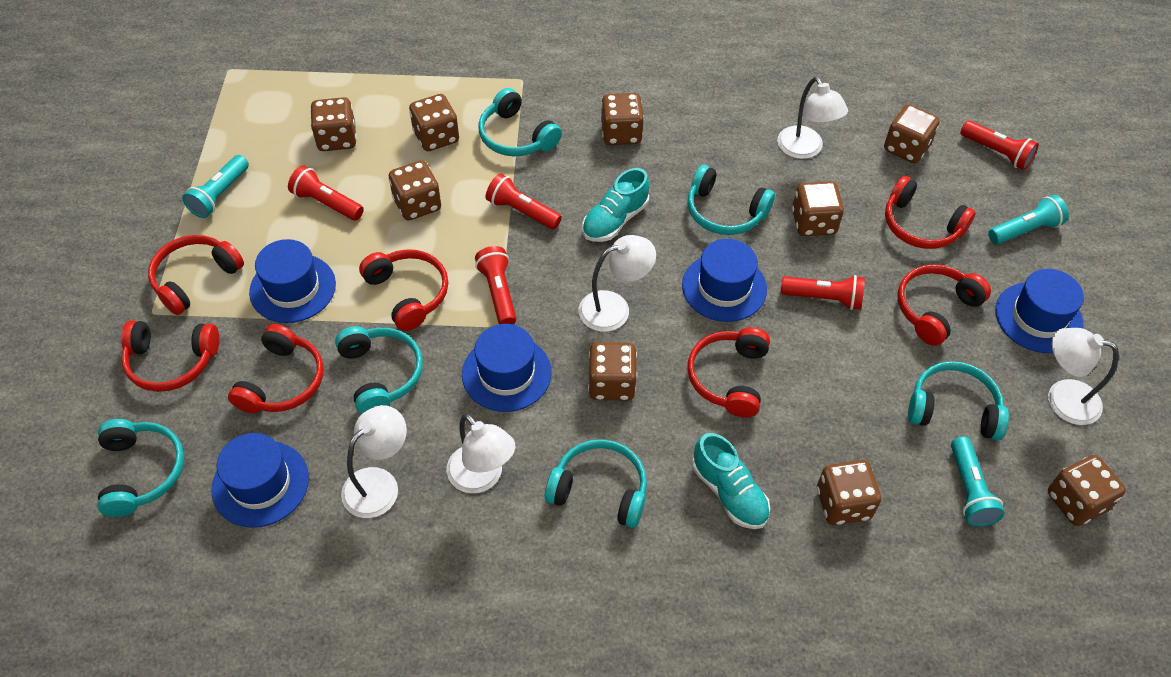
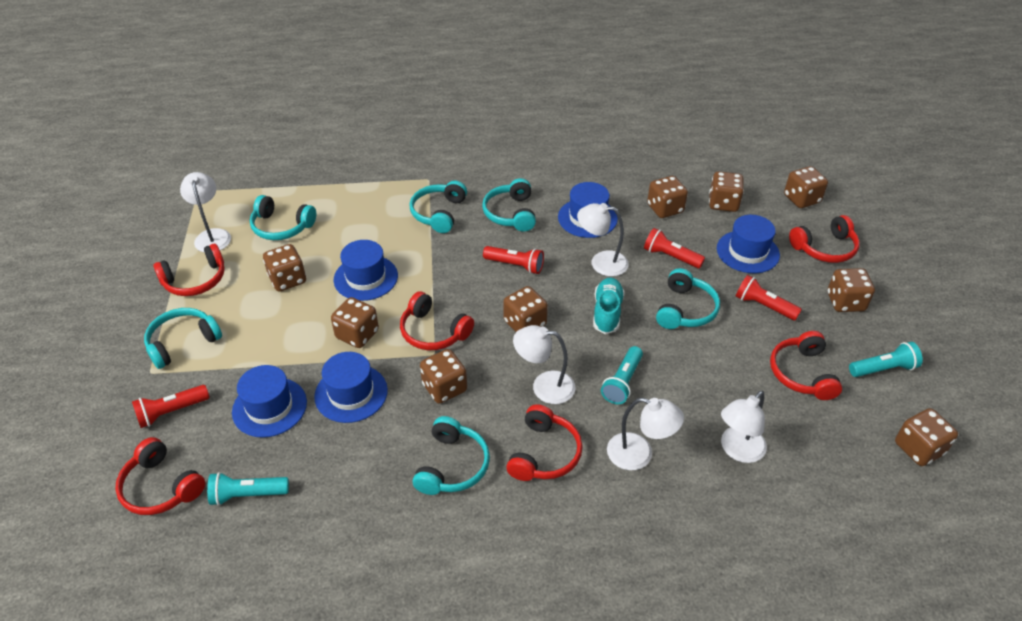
red flashlight: [288,166,364,221] [475,246,516,324] [486,173,562,230] [781,275,865,310] [960,120,1039,170] = 5 -> [132,385,210,428] [483,246,544,274] [644,228,705,268] [736,275,802,320] = 4
red headphones: [121,320,219,392] [148,235,244,315] [228,324,323,414] [359,249,448,331] [687,327,770,417] [885,176,976,249] [898,264,991,346] = 7 -> [115,437,205,515] [153,244,225,296] [400,291,474,350] [506,404,583,481] [770,331,842,400] [789,215,860,263] = 6
turquoise shoe: [582,168,650,242] [692,433,770,529] = 2 -> [593,278,625,334] = 1

